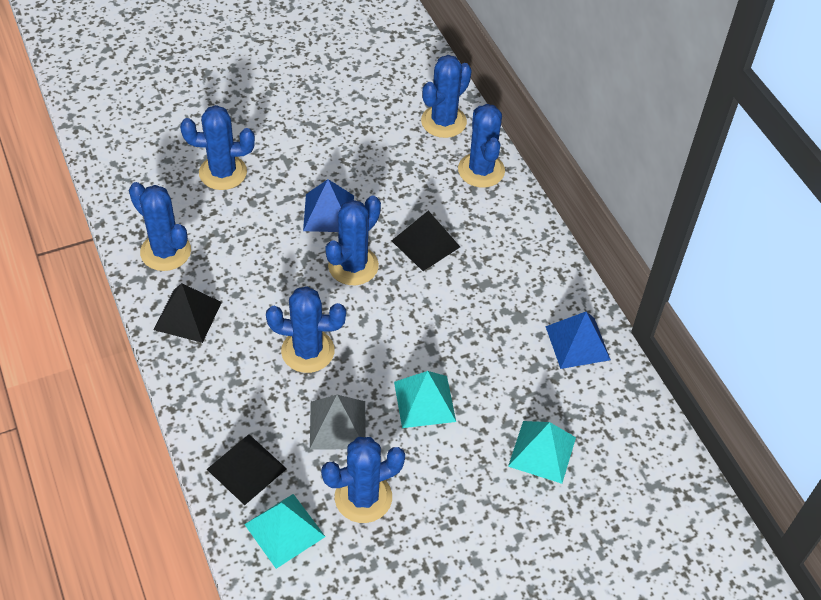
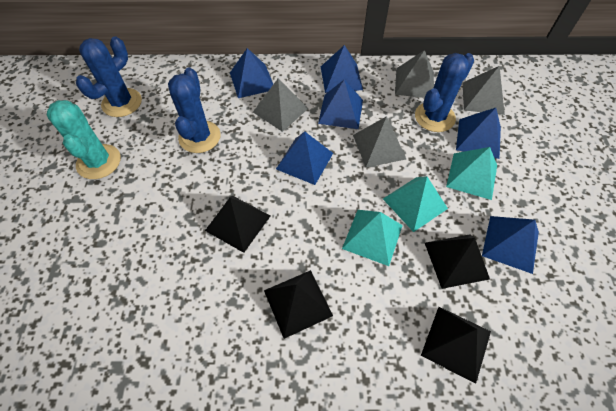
black pyramid: [154,283,222,343] [207,434,287,505] [392,210,460,271] = 3 -> [205,196,270,253] [264,270,333,339] [421,307,491,384] [425,235,490,289] = 4
blue cactus: [129,182,191,271] [180,105,255,190] [266,286,346,373] [321,437,405,523] [325,196,381,285] [421,55,472,138] [458,104,505,187] = 7 -> [76,37,142,117] [168,67,221,153] [415,53,474,132] = 3
blue pyramid: [303,179,354,232] [545,312,611,369] = 2 -> [230,48,273,98] [276,131,333,185] [318,80,363,129] [321,45,363,93] [456,108,501,159] [482,216,539,274] = 6
grey pyramid: [310,395,366,450] = 1 -> [253,78,309,132] [353,116,406,168] [395,50,434,98] [463,66,505,115] = 4
turquoise cactus: none = 0 -> [47,100,121,179] = 1

